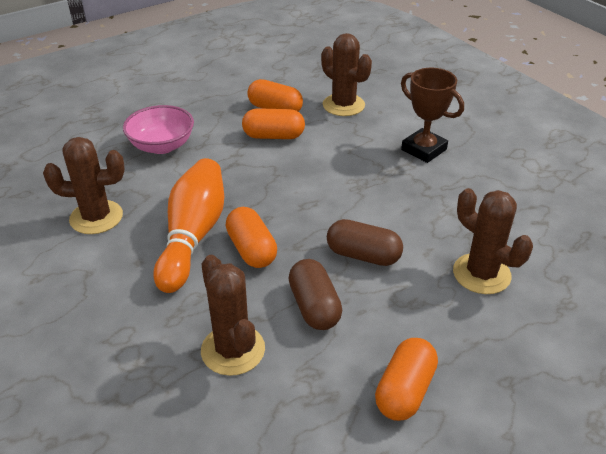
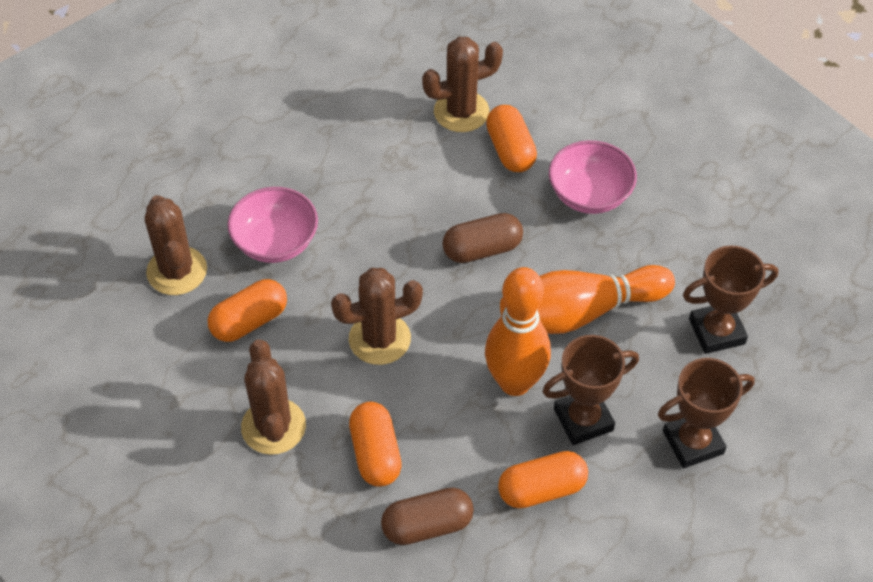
brown trophy: [401,68,464,163] = 1 -> [542,335,639,445] [658,358,755,468] [683,246,778,354] = 3
orange bowling pin: [154,158,224,293] = 1 -> [485,267,551,396] [500,265,675,334] = 2
pink bowl: [123,105,194,154] = 1 -> [227,187,318,263] [549,140,637,214] = 2

